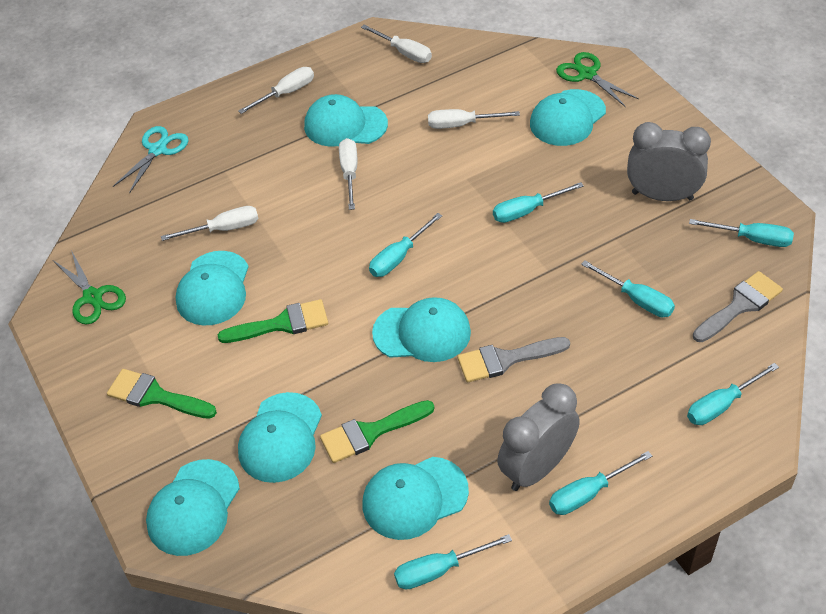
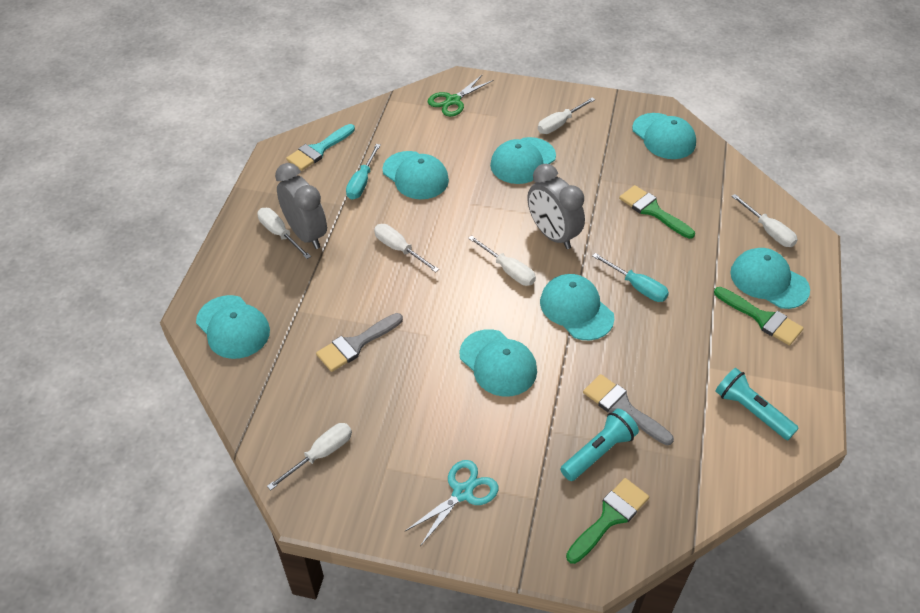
green scissors: [53,250,126,325] [556,52,639,107] = 2 -> [428,74,493,117] = 1
turquoise brush: none = 0 -> [286,124,355,171] = 1
turquoise flashlight: none = 0 -> [560,409,639,481] [715,368,799,440] = 2
turquoise screwdriver: [369,213,442,277] [394,534,512,590] [493,182,584,223] [549,451,652,515] [581,261,675,317] [687,363,779,425] [689,219,794,247] = 7 -> [346,144,381,200] [592,253,669,302] = 2
white screwdriver: [161,206,258,241] [238,67,314,114] [339,138,357,210] [361,24,432,63] [428,109,520,129] = 5 -> [257,208,311,259] [267,423,352,490] [374,224,439,272] [468,235,536,286] [538,97,595,134] [731,194,798,247] = 6

